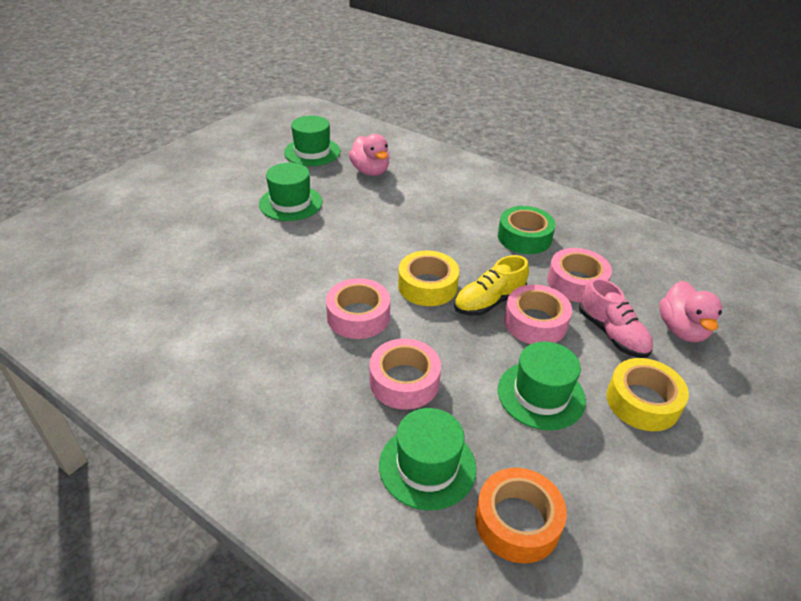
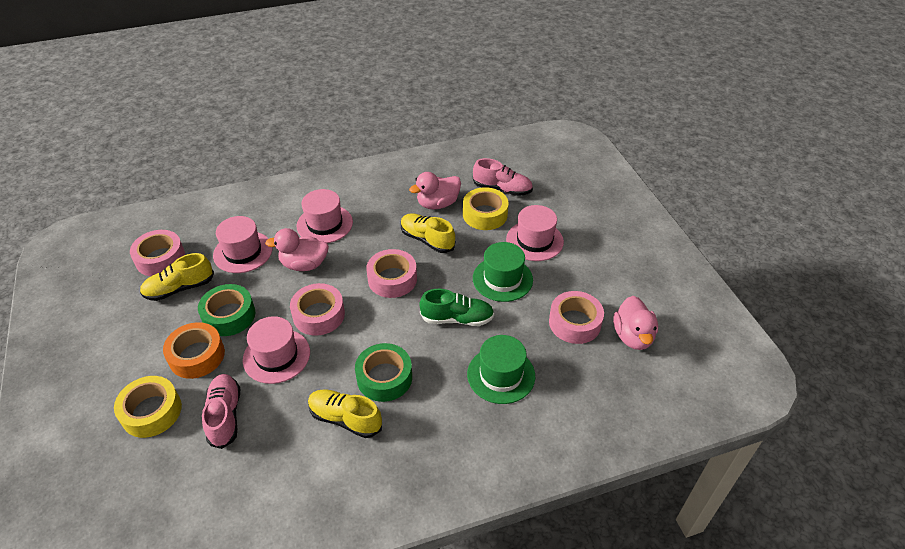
green hat: [259,163,322,221] [284,115,340,166] [379,408,476,510] [498,341,586,430] = 4 -> [467,335,535,404] [473,242,533,302] = 2
green shoe: none = 0 -> [419,289,494,326] = 1
green tape: [498,206,555,254] = 1 -> [198,284,255,336] [355,343,412,402] = 2
pink duck: [349,134,390,176] [659,281,722,342] = 2 -> [265,228,329,271] [409,172,461,209] [613,296,658,350] = 3
pink hat: none = 0 -> [213,216,272,273] [243,316,310,384] [296,189,353,243] [506,205,564,261] = 4
pink shoe: [579,278,653,358] = 1 -> [202,374,240,449] [473,158,533,196] = 2
yellow shoe: [454,255,529,316] = 1 -> [140,253,214,301] [308,389,382,438] [401,213,455,253] = 3

